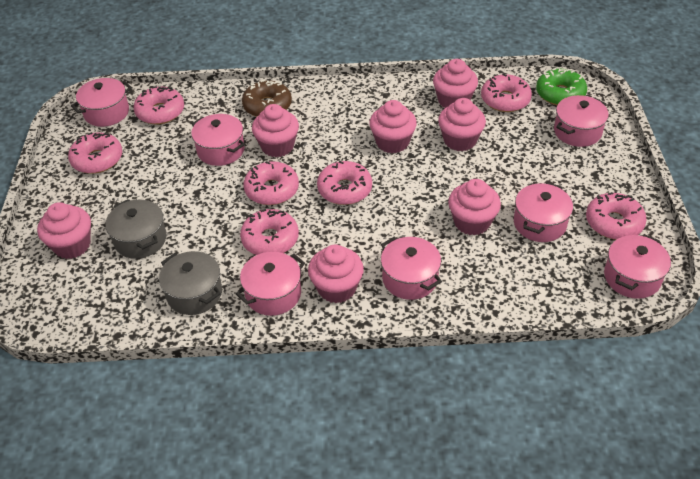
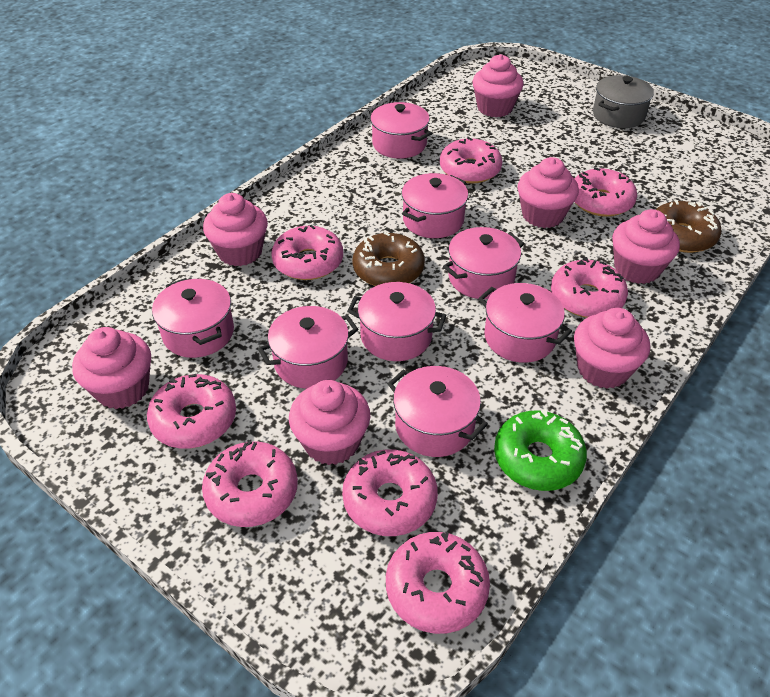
brown donut: [242,80,292,117] = 1 -> [352,232,425,286] [656,200,722,253] = 2
grey pot: [105,199,167,259] [159,251,222,315] = 2 -> [593,75,654,128] = 1
pink donut: [68,132,122,174] [134,86,184,125] [240,209,299,255] [244,161,299,205] [317,161,372,205] [481,74,532,112] [586,192,646,240] = 7 -> [147,374,236,448] [202,441,298,527] [271,225,343,280] [342,449,438,536] [386,532,490,634] [440,137,503,184] [551,257,628,318] [574,167,637,217] = 8
pink pot: [71,78,132,127] [191,114,245,166] [236,252,305,316] [381,237,442,300] [514,182,573,242] [554,95,609,147] [604,234,671,299] = 7 -> [152,278,234,358] [258,306,358,389] [347,282,446,361] [369,102,432,159] [388,366,488,457] [402,173,468,238] [443,227,524,299] [478,283,572,363] = 8

